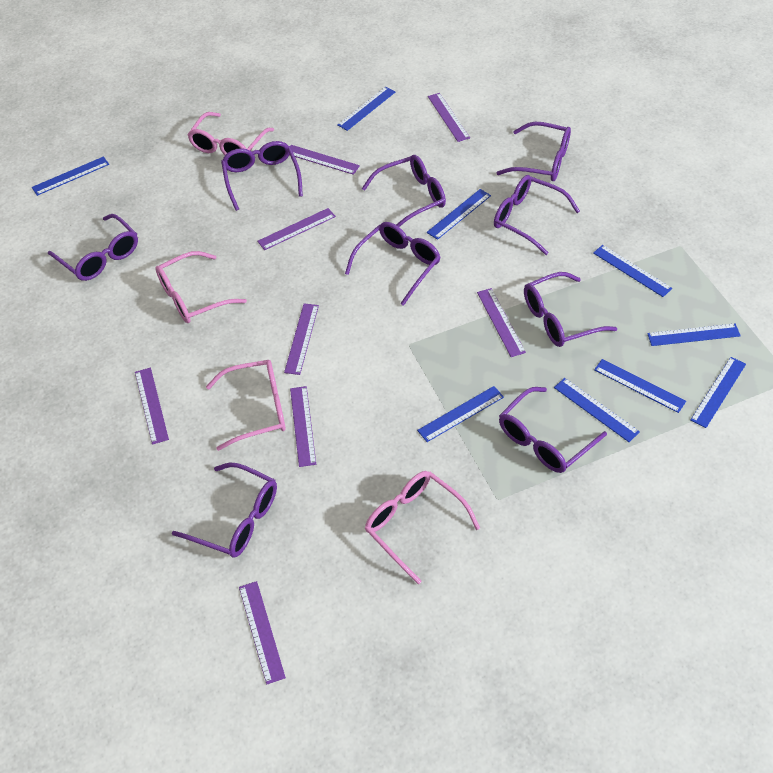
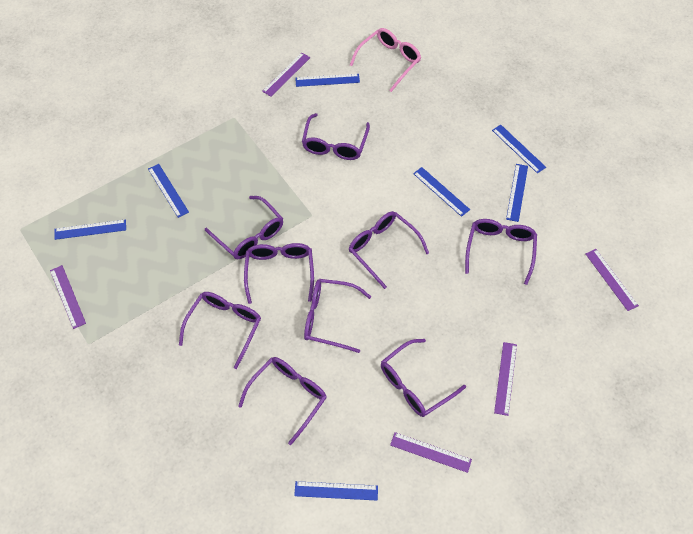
blue ruler: [32,156,109,196] [337,87,395,131] [417,386,504,442] [427,189,491,240] [554,378,640,442] [593,245,672,297] [594,359,686,413] [647,324,741,346] [690,357,746,428] = 9 -> [54,219,126,240] [148,164,189,218] [294,481,378,501] [295,74,360,87] [413,167,470,217] [492,125,546,173] [506,164,528,222] = 7
pink glasses: [155,251,247,323] [188,112,274,155] [206,360,286,451] [365,471,480,584] = 4 -> [350,28,421,92] = 1
purple ruler: [135,368,169,445] [239,581,286,684] [257,208,336,250] [284,303,319,375] [290,145,360,175] [290,386,316,467] [428,93,470,142] [477,288,526,357] = 8 -> [50,265,86,329] [262,53,310,97] [390,432,472,473] [494,342,517,416] [586,249,639,311] = 5

